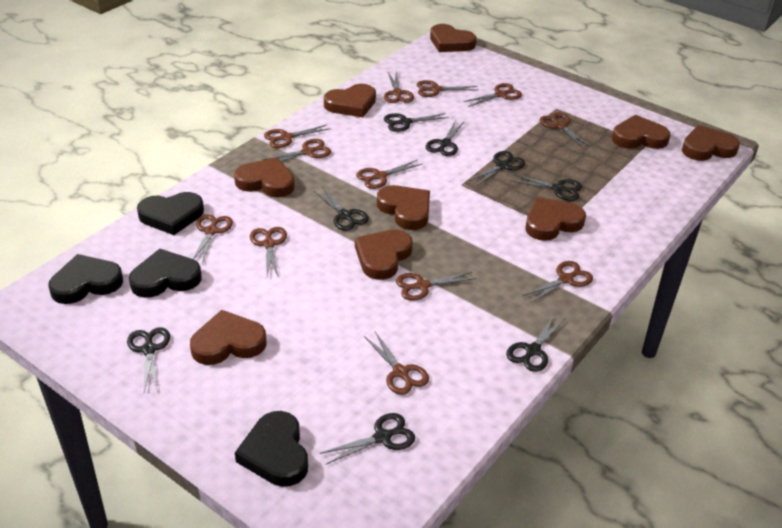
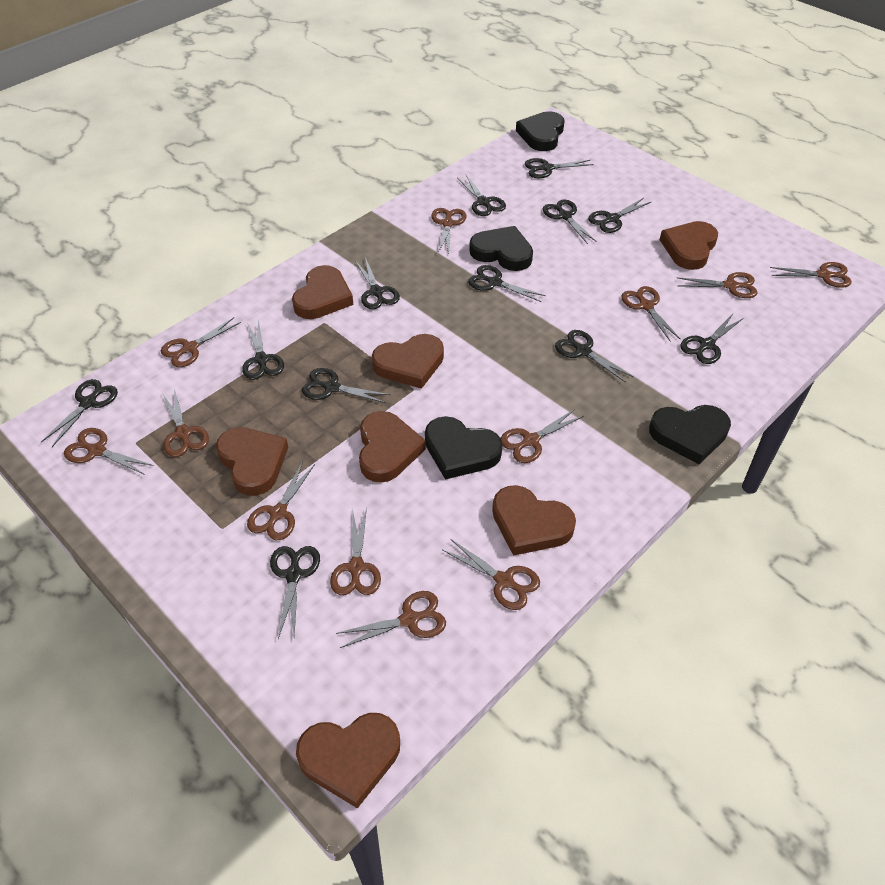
black scissors: [127,327,170,393] [314,188,369,231] [320,413,415,465] [384,113,449,132] [426,120,465,156] [469,151,525,186] [506,315,565,372] [510,174,582,201] = 8 -> [41,379,118,447] [242,319,284,380] [270,546,320,639] [302,368,390,403] [355,257,400,309] [457,175,506,216] [468,265,546,302] [525,158,594,178] [543,200,597,244] [555,330,634,383] [588,198,652,233] [680,314,744,364] = 12
brown heart: [190,310,266,365] [234,157,295,197] [324,84,376,117] [355,229,413,280] [377,185,430,230] [430,24,477,52] [526,197,586,241] [612,115,671,149] [682,125,740,161] = 9 -> [216,427,288,496] [292,265,354,319] [296,713,400,808] [359,411,426,483] [372,334,444,389] [492,485,576,556] [660,221,718,270] = 7

